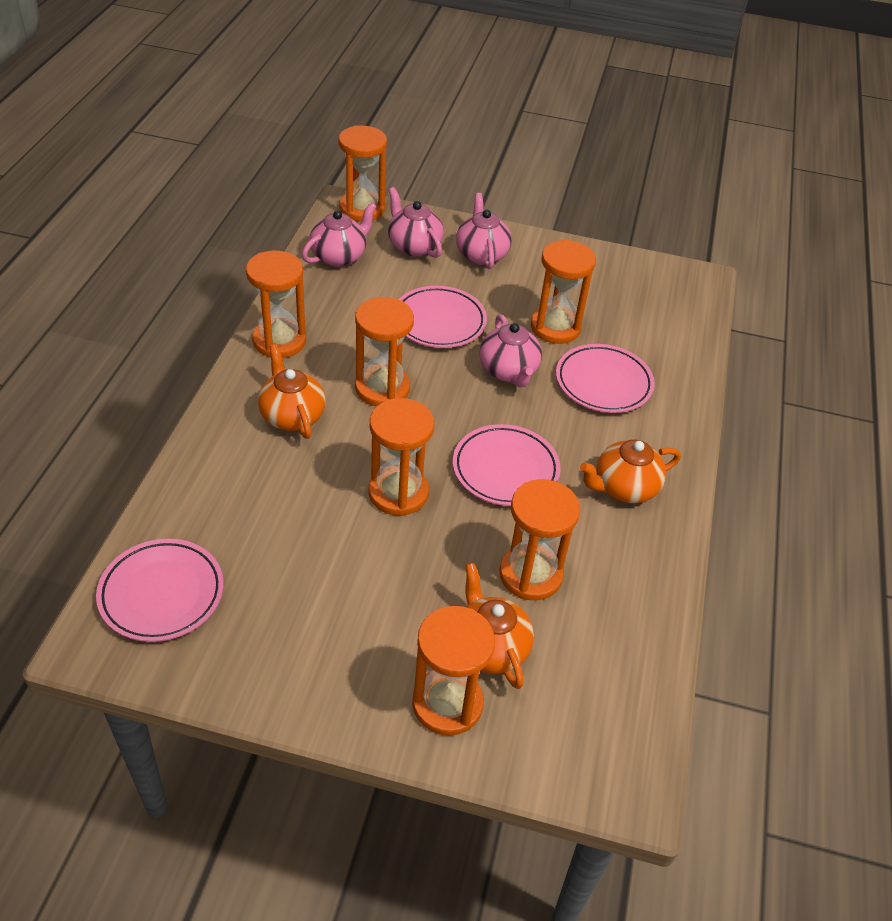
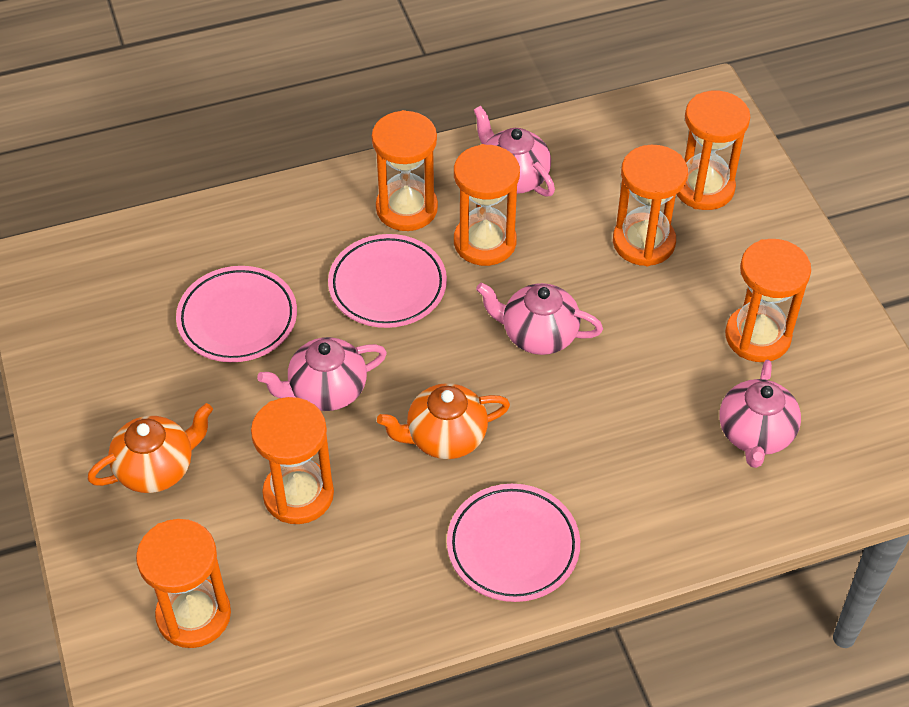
orange teapot: [258,344,325,439] [465,563,534,689] [580,439,681,503] = 3 -> [88,403,213,493] [377,383,510,459] = 2
pink plate: [96,539,224,642] [399,286,487,348] [453,424,560,506] [556,344,655,413] = 4 -> [176,266,297,362] [328,234,447,328] [447,484,580,602] = 3

